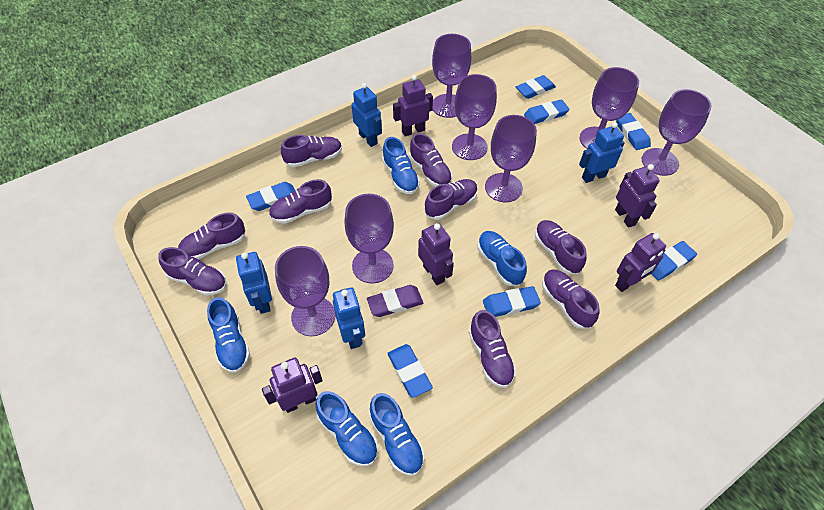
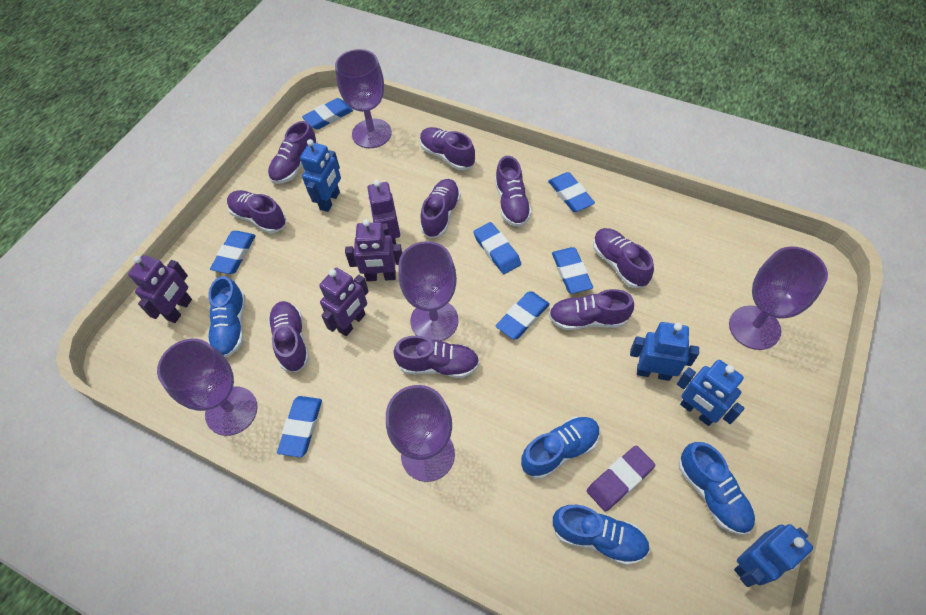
blue shoe: [207,297,250,373] [316,391,378,466] [369,393,424,476] [382,137,420,194] [477,231,527,286] = 5 -> [208,276,246,358] [521,417,600,479] [552,505,650,565] [678,442,755,535] = 4
purple goblet: [275,246,335,336] [345,194,394,284] [432,34,471,118] [452,74,497,160] [485,115,537,203] [580,67,639,149] [642,89,712,176] = 7 -> [157,339,257,436] [335,49,392,148] [386,385,455,482] [398,241,459,341] [729,247,828,350] = 5
purple robot: [262,358,323,413] [393,75,433,136] [418,223,454,285] [615,164,660,228] [615,233,666,292] = 5 -> [128,255,192,323] [319,268,369,336] [345,219,402,281] [367,180,400,244] = 4

